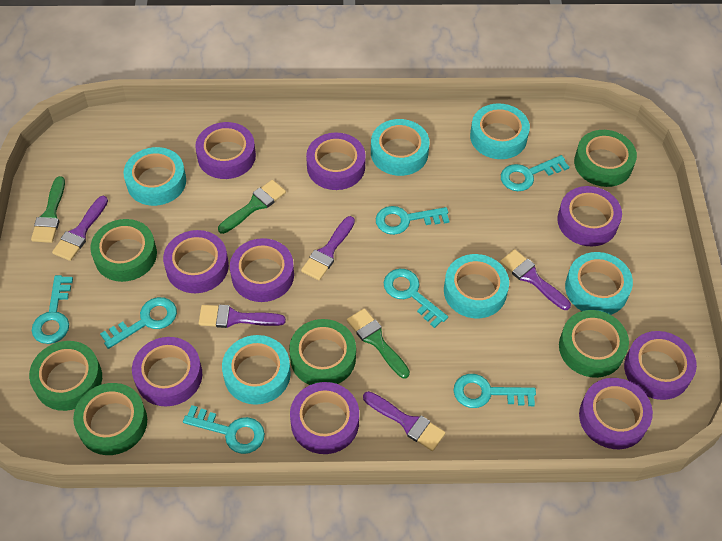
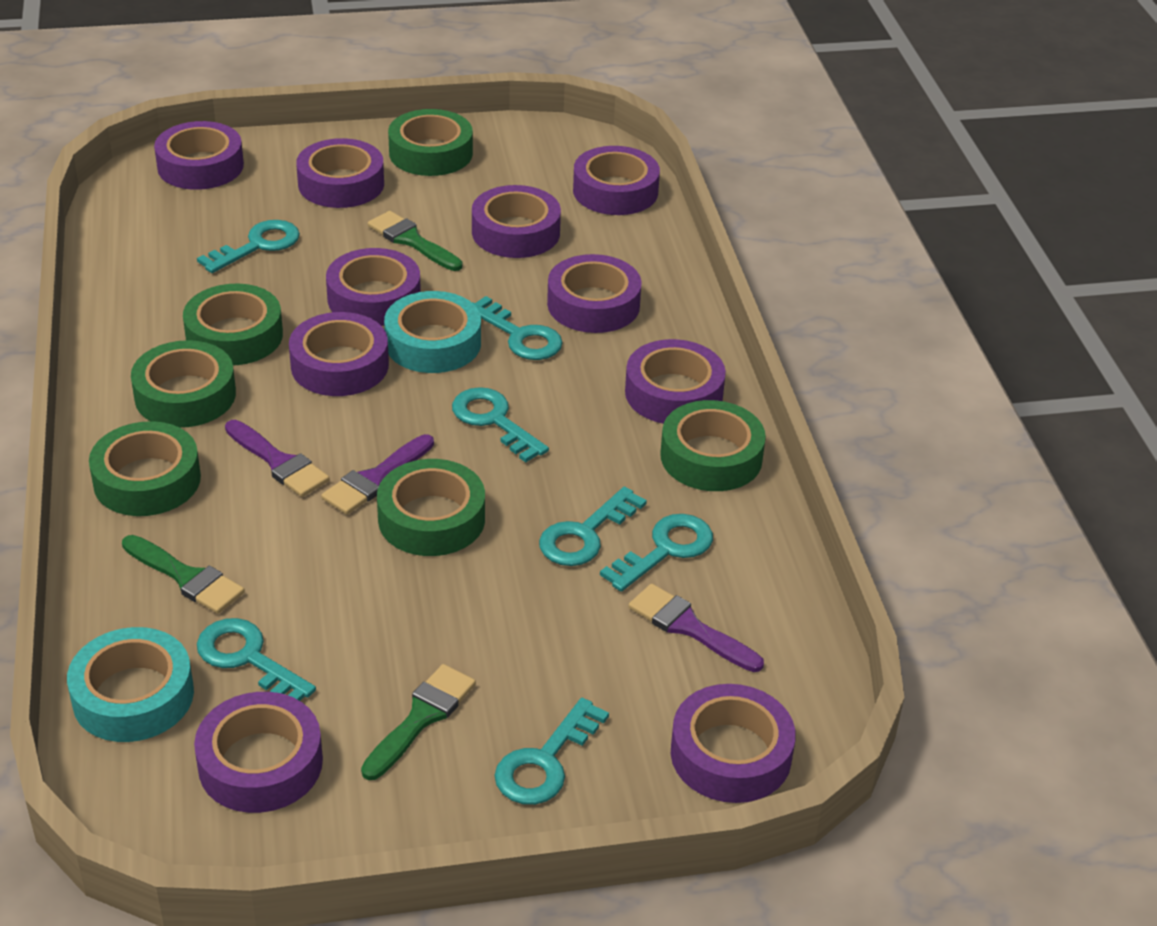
purple brush: [52,196,108,261] [199,305,286,328] [301,216,355,280] [363,391,446,451] [500,249,571,310] = 5 -> [225,420,330,497] [321,434,434,515] [628,584,764,672] = 3
purple tape: [132,337,202,406] [163,230,229,293] [195,122,256,179] [230,238,294,302] [290,382,359,454] [306,132,366,190] [557,186,622,246] [579,378,653,449] [624,331,697,400] = 9 -> [154,121,244,190] [194,692,323,813] [289,312,389,396] [296,138,384,208] [326,248,421,326] [472,185,561,258] [547,254,642,333] [573,146,660,215] [625,339,726,424] [671,684,796,803] = 10
turquoise tape: [124,147,186,206] [222,335,291,405] [371,119,430,176] [444,254,509,318] [470,103,530,159] [565,252,633,315] = 6 -> [67,627,194,742] [384,291,481,373] = 2

